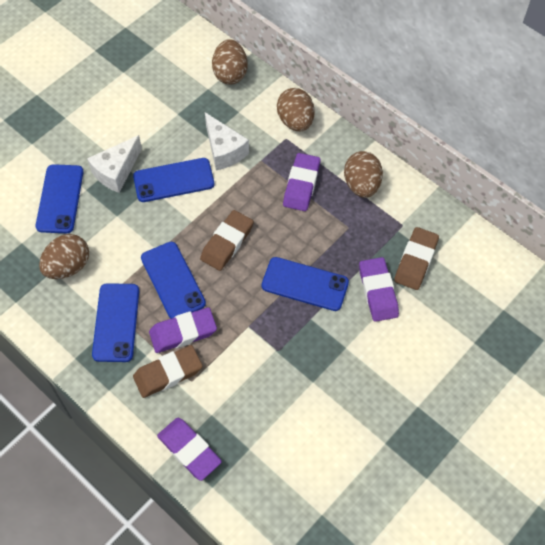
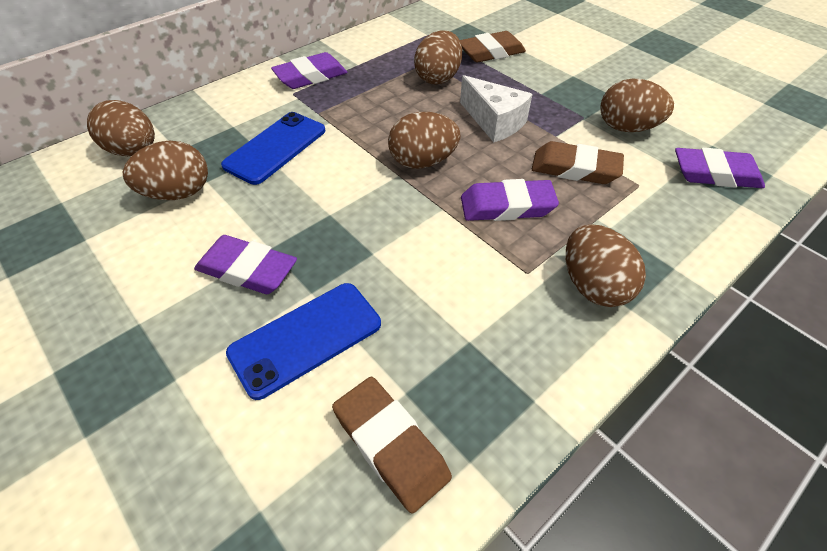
blue phone: [36,164,84,233] [92,283,139,362] [133,158,214,202] [141,242,206,319] [261,257,349,311] = 5 -> [221,112,325,185] [226,283,381,400] = 2
brown egg: [39,234,89,279] [212,39,248,85] [277,88,315,131] [344,151,383,198] = 4 -> [87,100,155,156] [123,141,208,200] [388,112,460,169] [414,30,462,85] [566,224,646,307] [600,79,674,132] = 6
white cheese: [87,135,142,193] [205,113,249,170] = 2 -> [460,75,533,142] = 1

